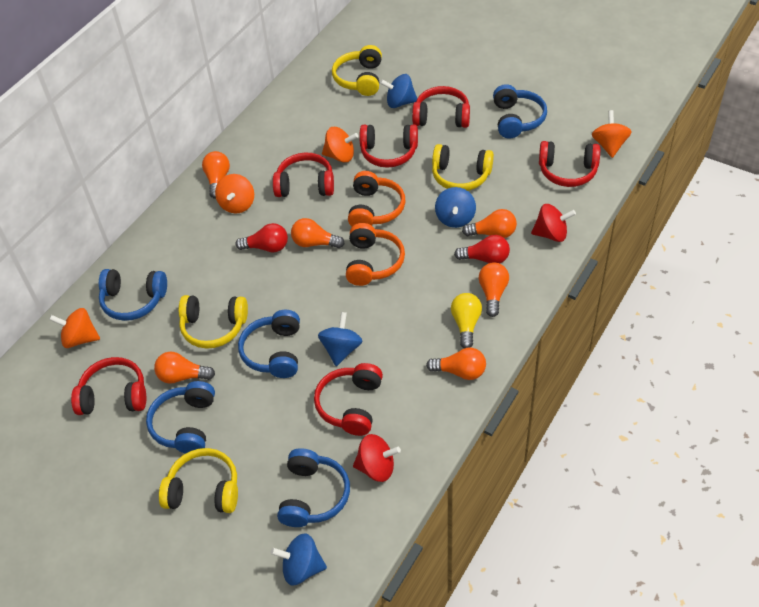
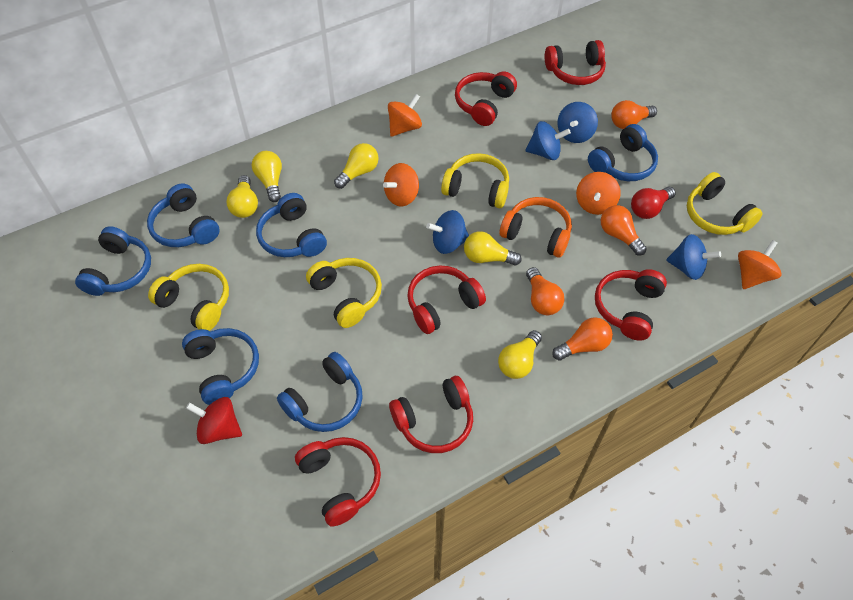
blue headphones: [99,269,167,321] [146,381,215,454] [238,310,300,378] [277,448,350,527] [493,84,547,138] = 5 -> [75,226,151,296] [147,183,220,247] [182,328,259,405] [256,193,327,257] [277,352,363,432] [588,124,658,181] = 6
orange headphones: [346,223,405,286] [348,171,406,227] = 2 -> [500,197,572,258] = 1
orange light bulb: [154,352,215,384] [202,151,230,199] [291,218,344,248] [426,348,486,380] [462,209,517,238] [478,263,509,317] = 6 -> [526,267,564,315] [552,317,613,361] [601,205,647,255] [611,100,657,129] = 4
red light bulb: [236,223,288,252] [454,235,510,263] = 2 -> [631,187,676,219] = 1
red spinning top: [353,434,401,482] [531,204,576,242] = 2 -> [186,397,242,444] = 1
yellow light bulb: [451,293,482,348] = 1 -> [227,175,258,218] [252,151,282,202] [334,143,379,189] [464,231,522,266] [498,330,542,379] = 5

